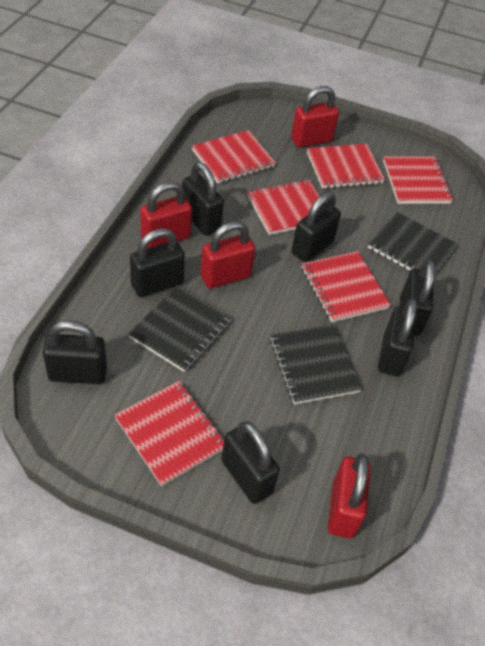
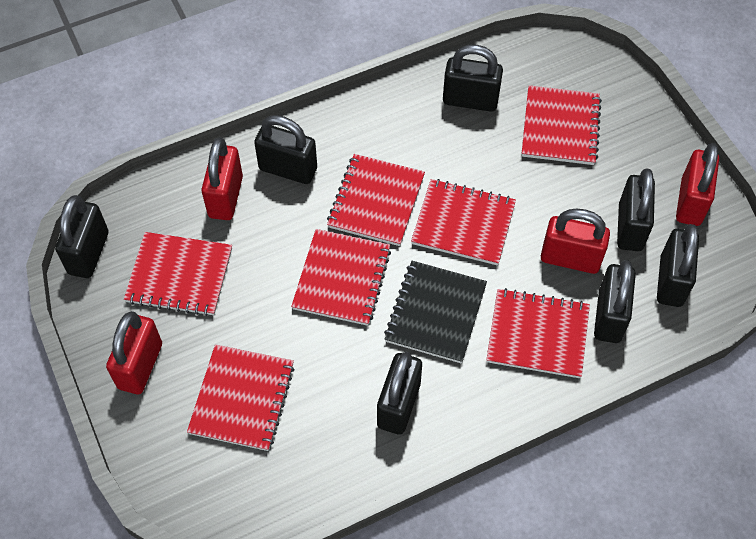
black notebook: [128,285,232,372] [270,324,362,404] [368,212,458,274] = 3 -> [384,261,487,363] = 1
red notebook: [115,381,224,486] [192,130,276,183] [247,179,320,235] [302,251,391,322] [307,144,385,189] [383,156,453,204] = 6 -> [124,232,232,316] [187,344,295,451] [291,229,391,326] [327,154,425,246] [411,179,516,265] [486,288,590,378] [522,85,602,165] = 7

